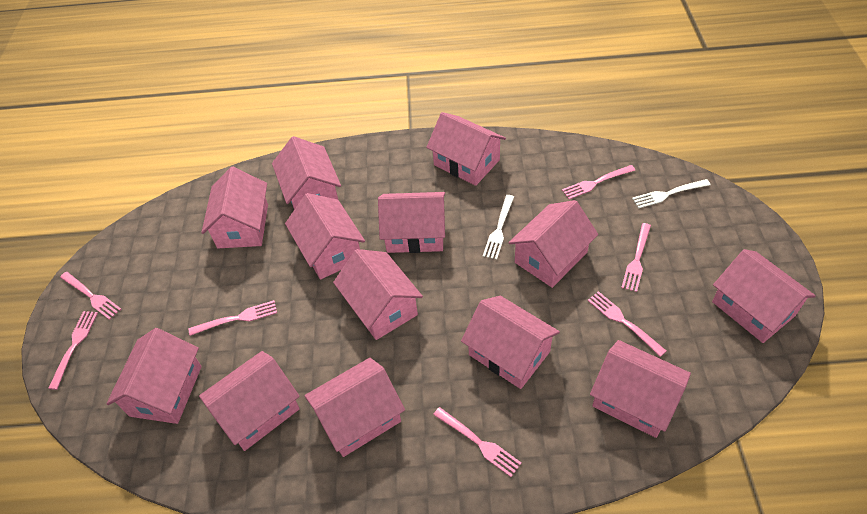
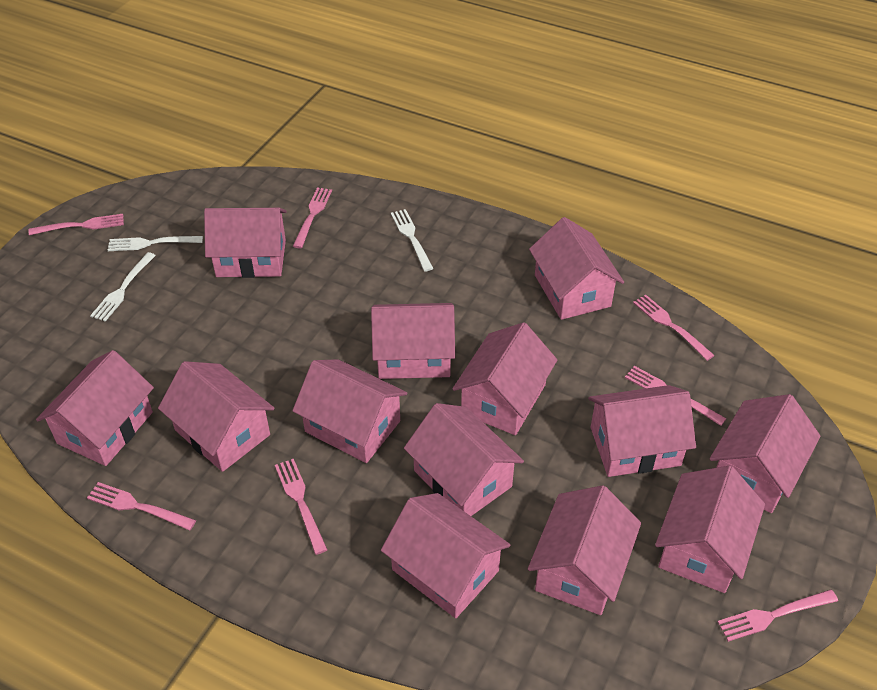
white fork: [483,195,514,259] [632,179,710,209] = 2 -> [90,252,156,322] [108,236,203,251] [391,209,434,272] = 3

